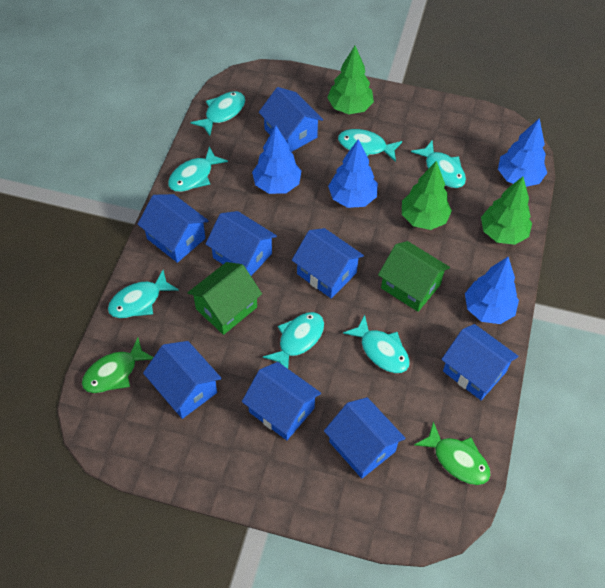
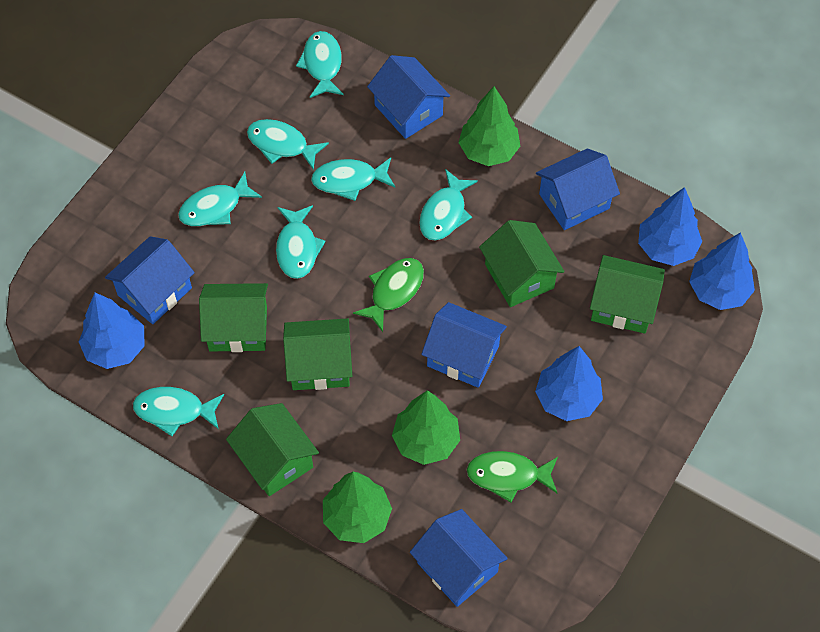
blue house: [137,194,209,263] [143,341,222,419] [205,211,277,276] [242,362,321,440] [259,87,323,152] [292,228,364,298] [324,397,406,478] [441,324,519,400] = 8 -> [105,236,195,324] [367,55,450,139] [410,509,508,607] [421,302,507,388] [536,148,620,230] = 5
green house: [188,262,262,335] [378,241,450,312] = 2 -> [199,283,268,352] [226,403,319,496] [283,318,352,390] [479,220,565,307] [590,255,665,334] = 5

